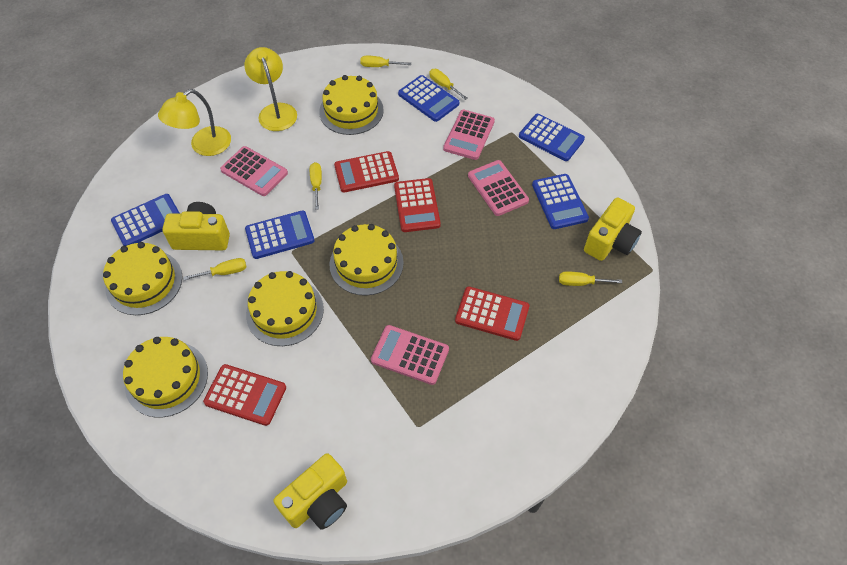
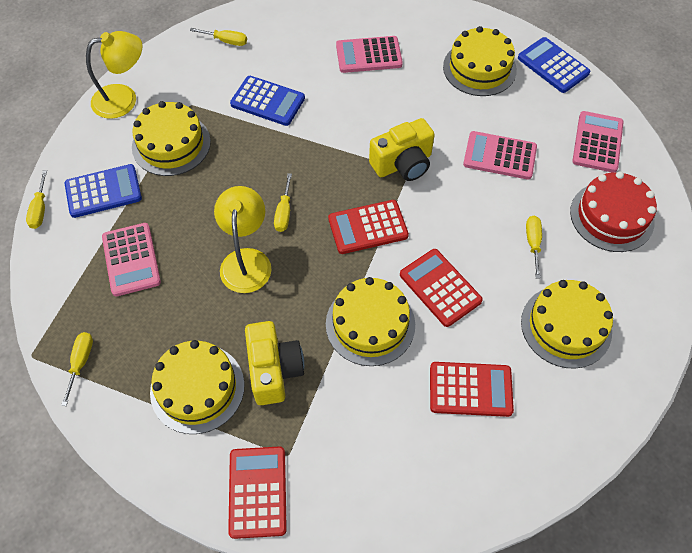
blue calculator: [111,194,180,246] [245,210,315,259] [398,75,459,122] [519,114,585,161] [532,174,589,229] = 5 -> [64,164,142,218] [230,76,305,126] [518,37,590,93] = 3
red cake: none = 0 -> [570,171,657,252] = 1
yellow camera: [162,202,230,250] [273,453,347,530] [584,197,642,261] = 3 -> [245,321,304,405] [369,118,435,181] = 2

